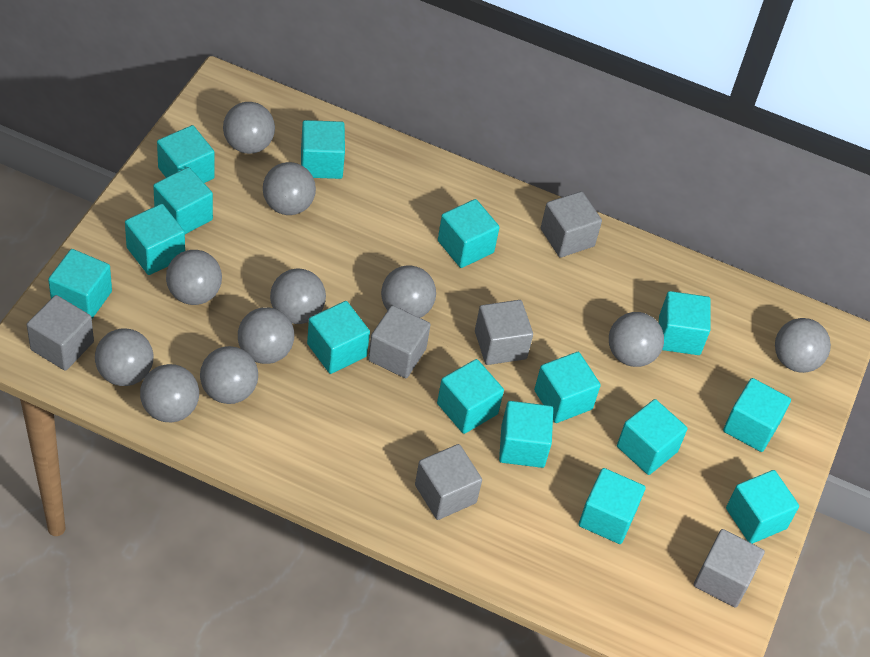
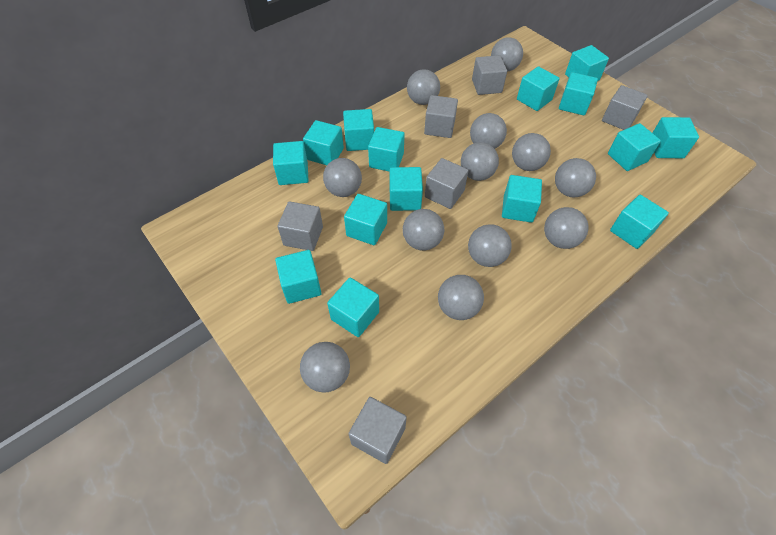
grey ball: [95,329,153,386] [140,364,199,422] [166,250,222,305] [200,346,258,404] [223,102,275,154] [238,307,294,364] [263,162,316,215] [270,269,326,324] [381,265,436,318] [609,312,664,367] [775,318,831,373] = 11 -> [300,342,350,393] [323,158,362,197] [403,209,444,251] [407,69,440,105] [438,275,484,320] [461,142,499,181] [468,224,512,267] [470,113,507,149] [491,37,523,72] [512,133,551,171] [544,207,589,249] [555,158,596,197] = 12

